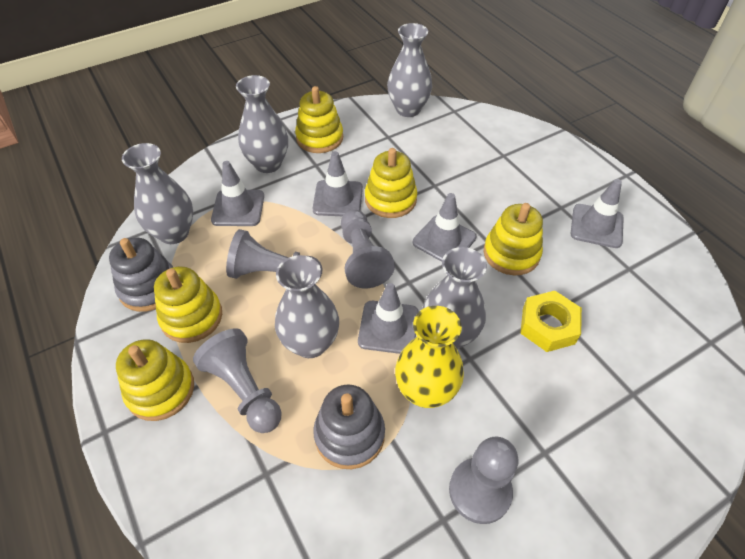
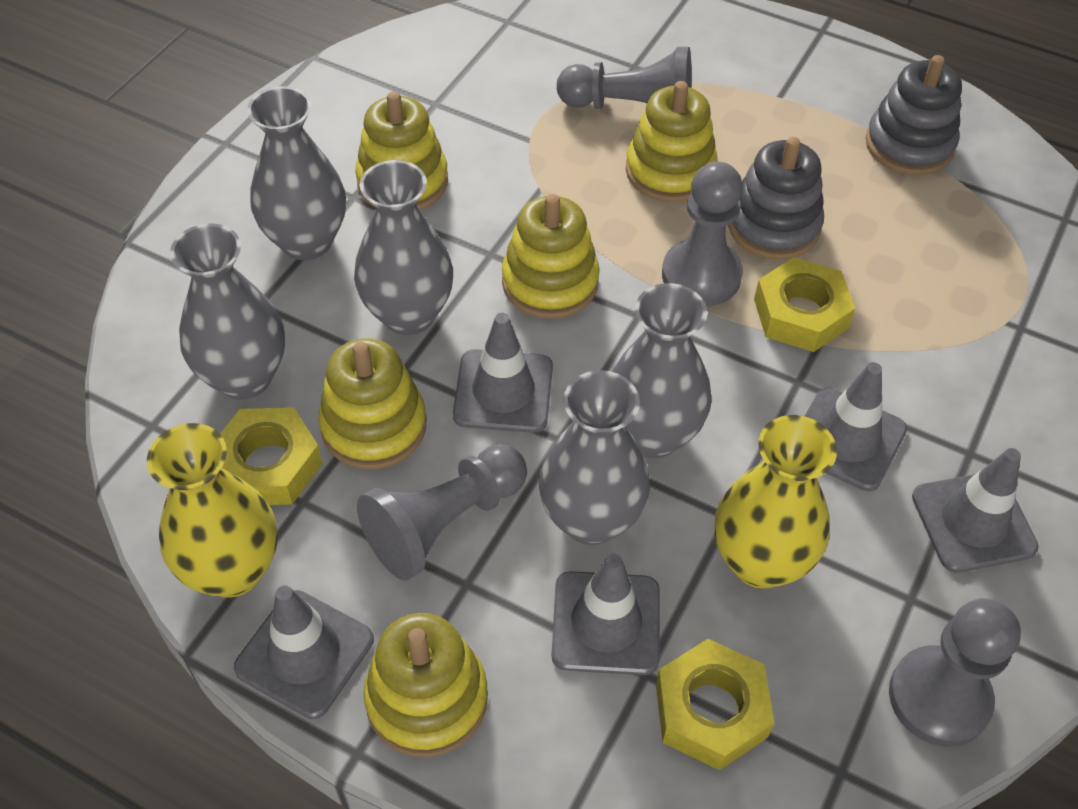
yellow nut: [520,291,582,352] = 1 -> [220,407,323,505] [656,639,774,770] [754,257,855,352] = 3
yellow vase: [395,306,464,408] = 1 -> [147,423,278,598] [715,415,837,589] = 2

